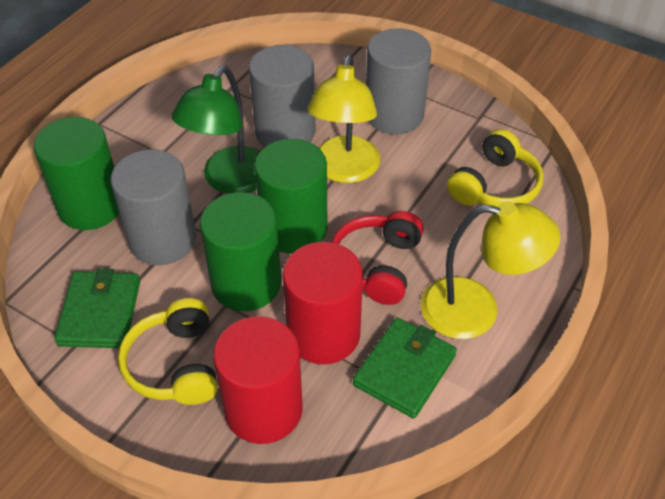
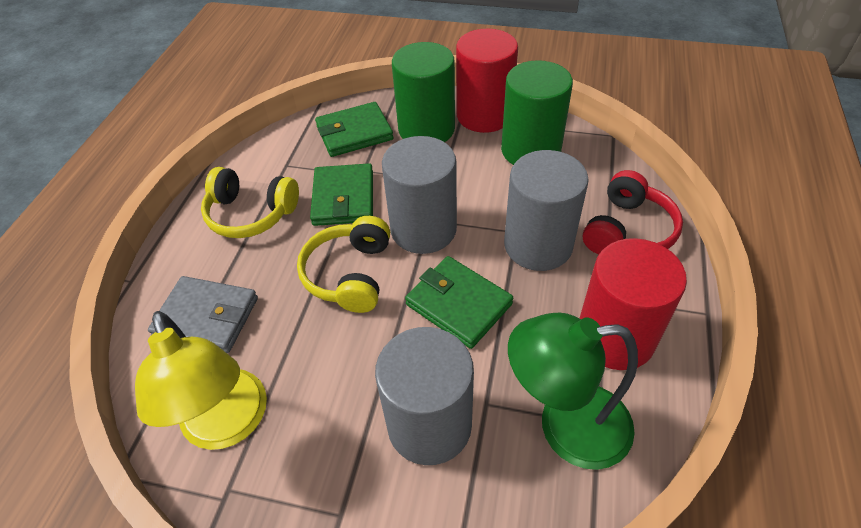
green cylinder: [34,117,119,230] [200,192,281,311] [255,139,327,254] = 3 -> [392,42,455,142] [501,60,573,165] = 2
green wallet: [54,268,140,348] [353,318,457,419] = 2 -> [310,163,373,226] [315,102,394,157] [405,256,513,349] = 3
grey wallet: none = 0 -> [148,276,258,353] = 1
yellow lamp: [307,55,380,183] [421,201,561,339] = 2 -> [135,311,267,450] = 1

